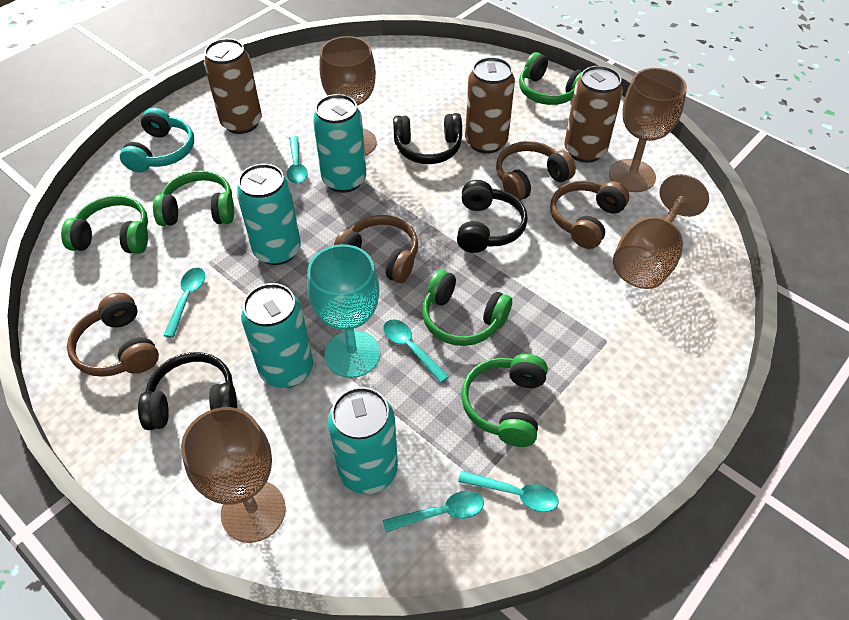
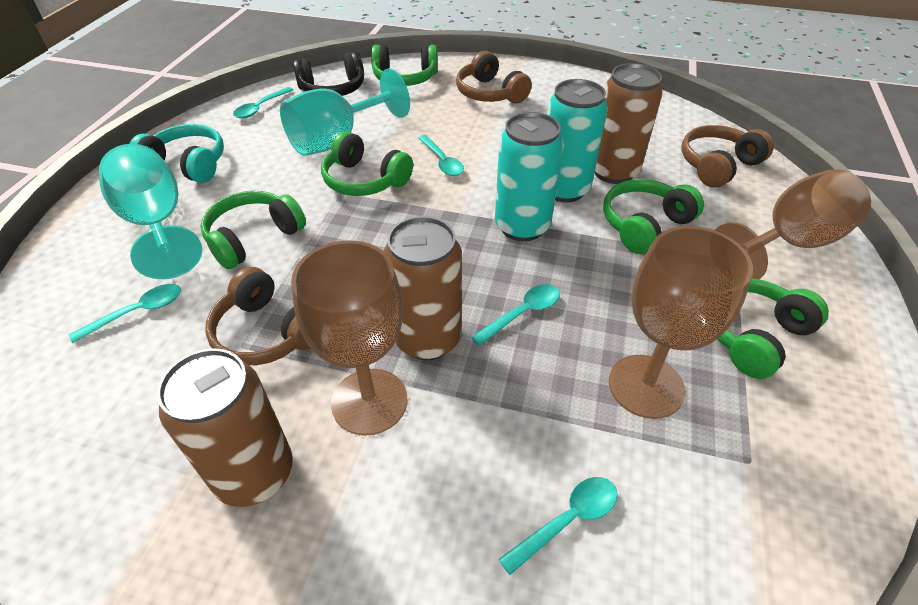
black headphones: [138,352,237,430] [393,113,462,164] [457,180,528,253] = 3 -> [293,51,364,96] = 1
brown goblet: [181,407,286,543] [319,36,377,156] [609,68,687,192] [613,174,709,289] = 4 -> [291,240,407,436] [609,226,753,419] [715,169,871,280] = 3
brown headphones: [67,293,159,377] [334,215,418,283] [496,141,576,201] [550,180,629,249] = 4 -> [205,267,311,365] [456,51,532,103] [681,125,774,188] = 3
turquoise can: [236,164,301,265] [241,283,313,388] [313,94,366,193] [328,387,398,494] = 4 -> [495,112,564,241] [547,79,608,203] = 2
turquoise goblet: [307,244,380,378] = 1 -> [99,144,202,279] [280,68,410,156] = 2

